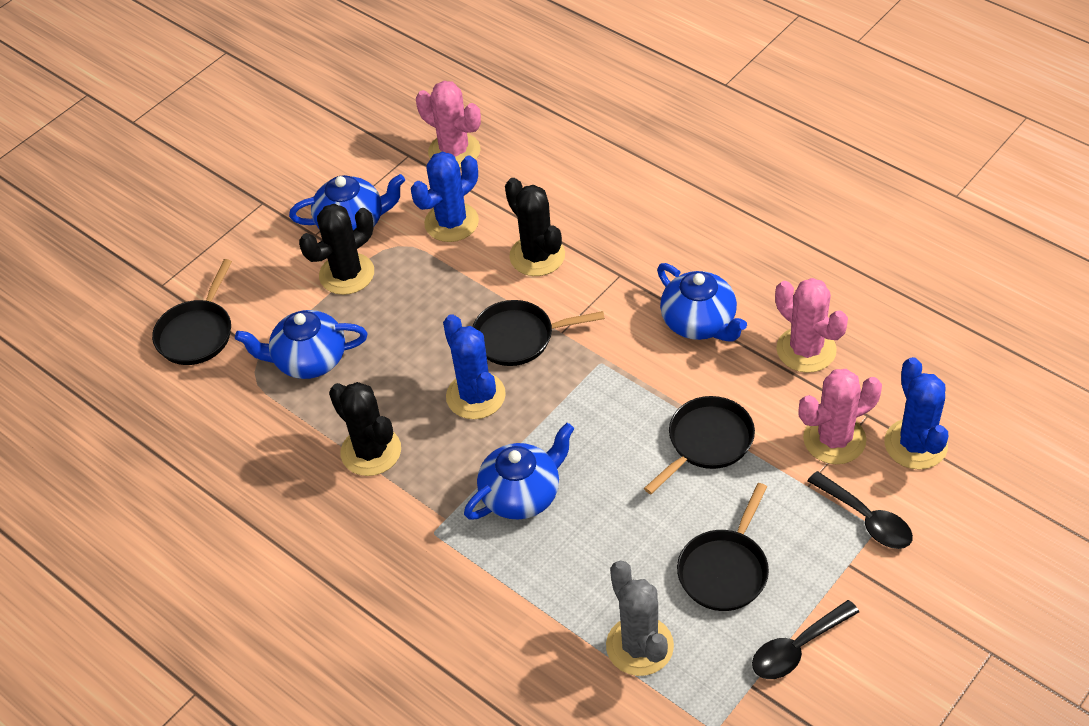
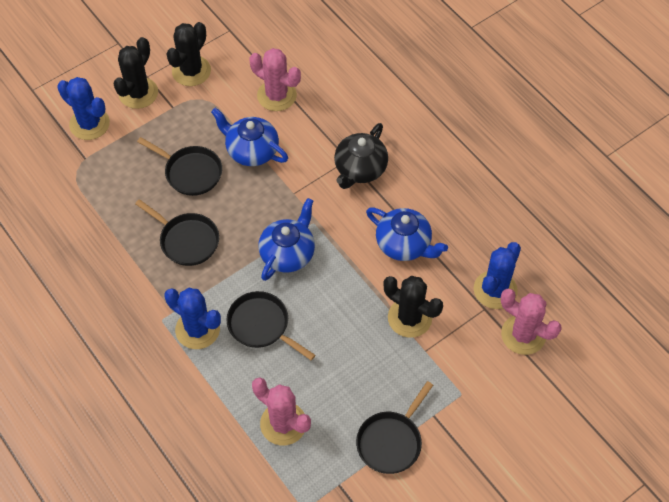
black spoon: [752,600,859,679] [808,471,913,549] = 2 -> none = 0
black teapot: none = 0 -> [334,123,388,189] = 1
blue teapot: [235,310,367,379] [289,174,405,230] [464,423,574,520] [657,263,747,342] = 4 -> [211,108,288,166] [259,198,315,281] [366,208,448,261] = 3
grey cactus: [606,561,674,676] = 1 -> none = 0

